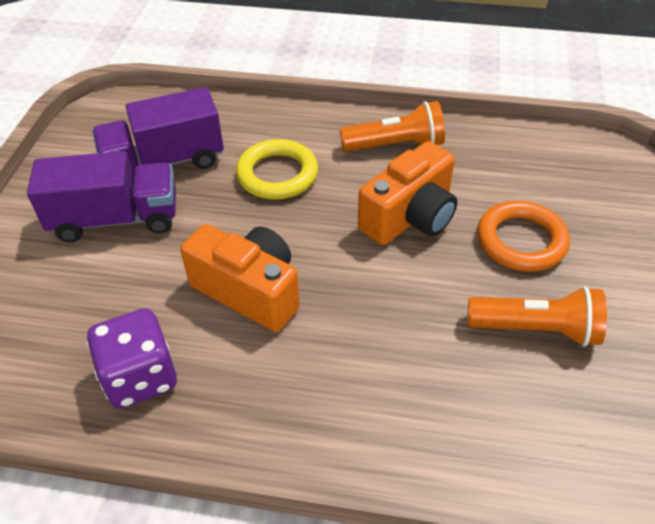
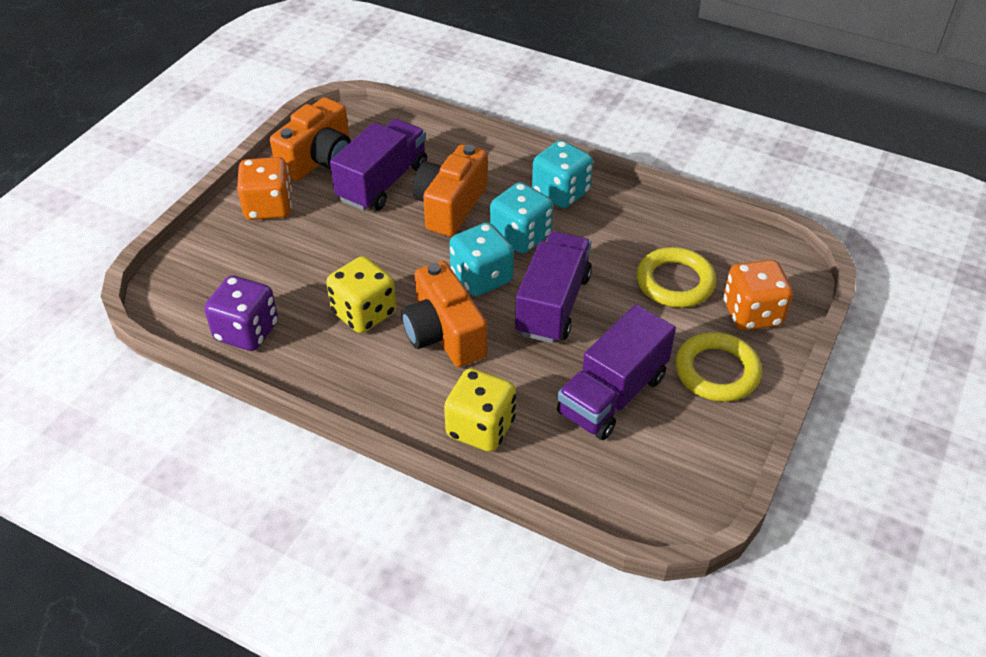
orange camera: [180,224,300,332] [358,141,457,245] = 2 -> [270,97,351,181] [401,261,487,367] [413,144,487,236] = 3
orange dice: none = 0 -> [237,157,292,220] [723,260,793,330] = 2
orange flashlight: [340,101,445,152] [468,286,607,347] = 2 -> none = 0
orange ring: [477,201,570,272] = 1 -> none = 0
purple truck: [27,151,176,242] [92,87,224,176] = 2 -> [330,119,427,211] [515,231,592,343] [557,304,676,440] = 3
turquoise dice: none = 0 -> [449,223,514,296] [490,182,553,254] [532,140,593,208] = 3
yellow dice: none = 0 -> [326,256,397,333] [444,368,516,452] = 2
yellow ring: [236,139,318,199] = 1 -> [637,247,717,308] [675,332,762,402] = 2

